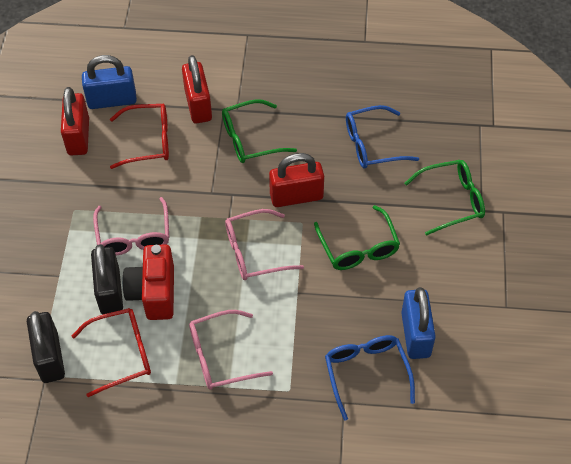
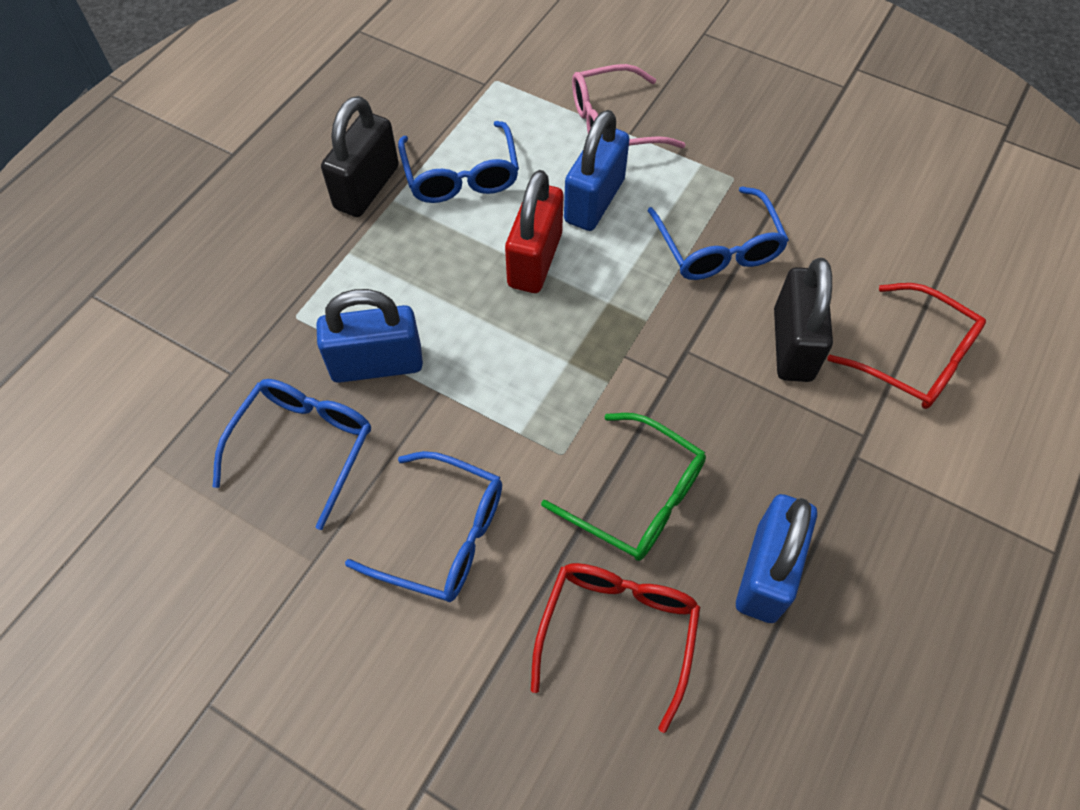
blue glasses: [325,335,415,421] [346,105,419,169] = 2 -> [213,379,371,530] [345,451,502,602] [398,121,519,203] [647,186,789,280] = 4
blue padlock: [82,55,137,109] [401,287,436,359] = 2 -> [316,289,423,383] [564,110,630,231] [736,494,817,623] = 3
green glasses: [222,99,297,163] [314,205,400,270] [404,160,485,236] = 3 -> [541,413,706,561] = 1
pink glasses: [93,197,169,256] [189,310,273,390] [225,209,304,280] = 3 -> [572,64,686,148] = 1
red camera: [122,244,174,320] = 1 -> none = 0
red padlock: [61,87,89,155] [182,55,212,124] [269,153,324,207] = 3 -> [505,170,563,293] = 1

